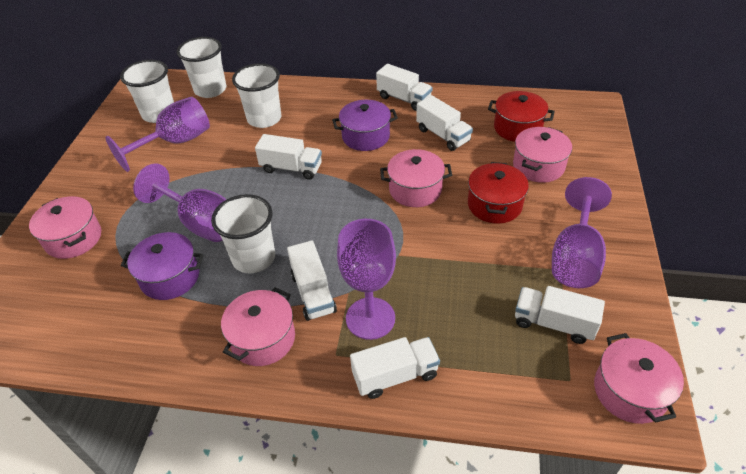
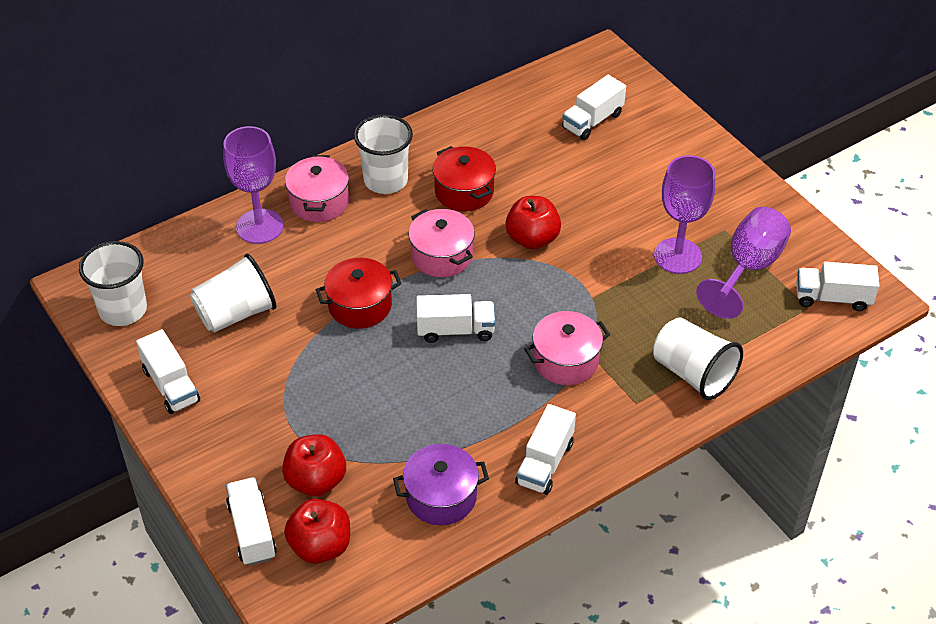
pink pot: [29,196,101,259] [221,287,295,366] [380,149,452,207] [513,127,572,183] [594,333,684,424] = 5 -> [285,155,349,222] [408,209,475,277] [524,311,610,385] = 3
purple goblet: [105,97,210,172] [133,163,227,242] [337,219,396,340] [552,177,612,288] = 4 -> [223,126,284,244] [654,155,715,274] [696,207,791,319] = 3
purple pot: [121,232,204,300] [332,100,398,151] = 2 -> [393,444,489,525] = 1
red apple: none = 0 -> [282,434,346,496] [284,499,350,564] [505,196,561,250] = 3

